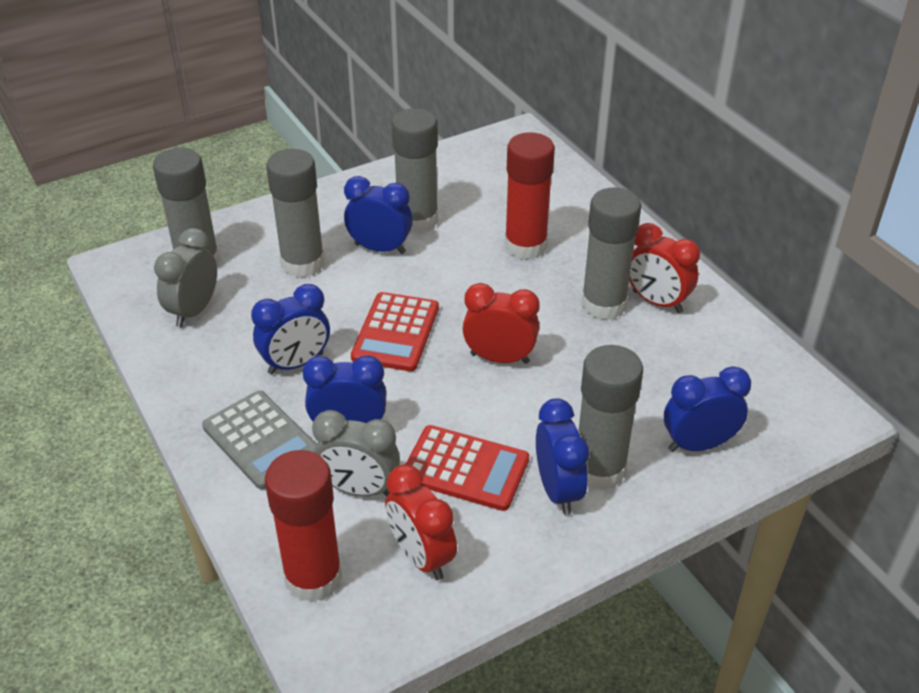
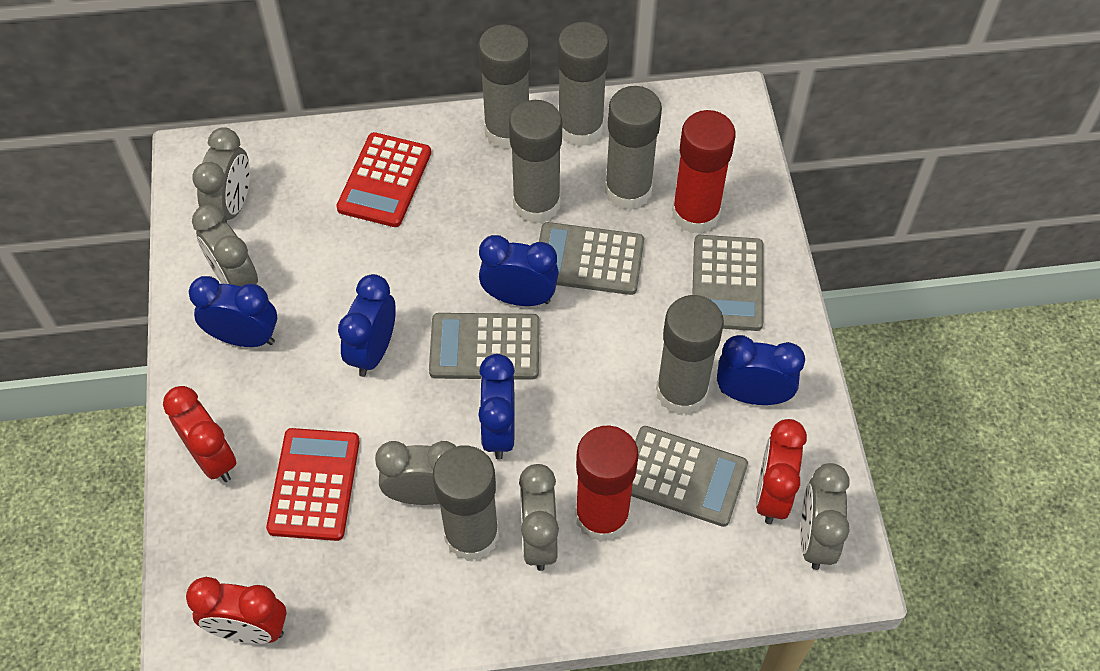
grey calculator: [202,391,317,490] = 1 -> [429,313,540,380] [539,222,644,295] [631,426,748,527] [692,235,764,331] = 4
grey clock: [154,228,217,327] [312,410,400,496] = 2 -> [192,205,258,287] [193,127,250,222] [375,441,456,505] [519,464,559,571] [801,463,850,570] = 5
grey glue stick: [153,148,220,267] [266,149,325,278] [391,108,438,233] [579,345,643,490] [581,188,642,320] = 5 -> [433,445,499,561] [478,24,530,149] [509,100,562,223] [558,22,609,147] [605,86,662,210] [656,295,724,415] = 6

